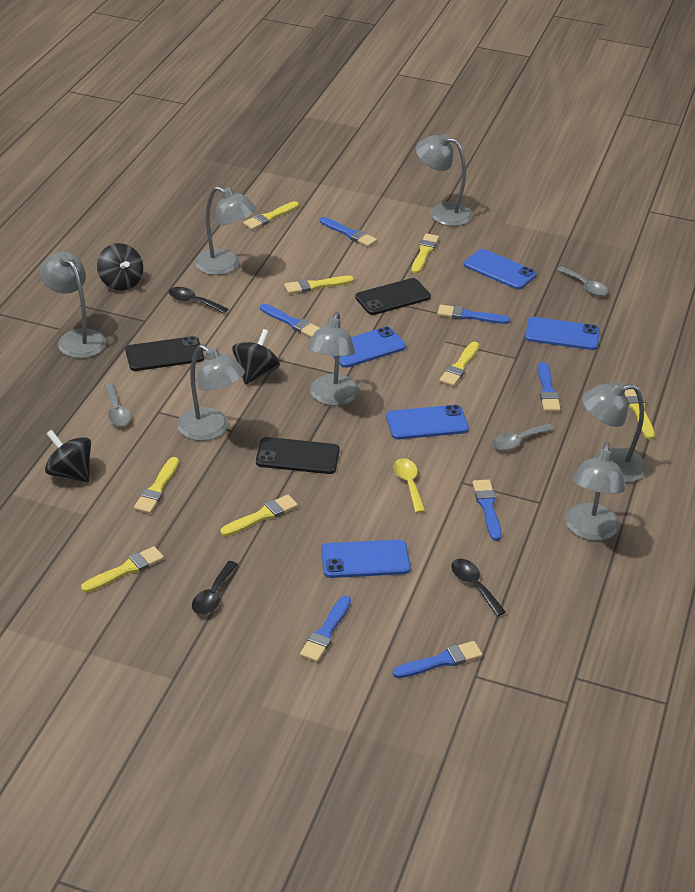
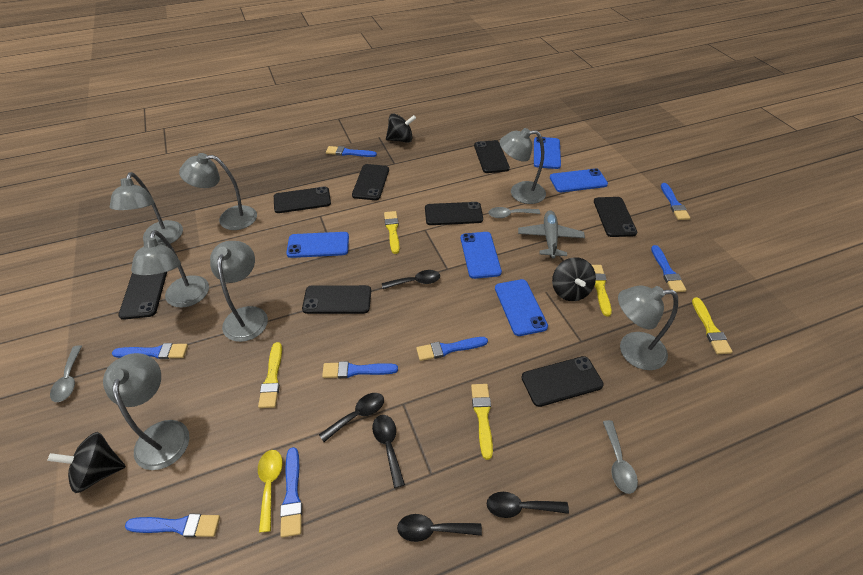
black phone: [125,336,204,371] [256,437,340,474] [355,278,431,315] = 3 -> [118,272,167,320] [274,186,331,213] [302,285,371,314] [352,164,389,200] [425,202,483,225] [474,140,510,173] [521,356,604,407] [594,197,637,237] = 8
black spoon: [169,287,228,314] [192,561,238,615] [451,559,506,616] = 3 -> [319,393,384,442] [372,415,405,488] [382,270,440,289] [397,514,482,542] [487,492,569,518] = 5
blue brush: [260,304,319,338] [300,596,351,662] [320,217,377,247] [393,641,483,678] [438,305,510,324] [473,480,502,541] [538,362,561,411] = 7 -> [112,343,188,359] [125,514,220,537] [280,447,302,537] [322,361,398,378] [326,146,377,157] [416,337,488,361] [651,245,686,292] [661,183,690,220] = 8
grey plane: none = 0 -> [518,210,585,259] = 1
yellow brush: [81,546,164,593] [134,457,179,514] [220,495,298,536] [243,201,299,230] [284,276,354,294] [412,233,439,274] [439,342,479,386] [624,387,655,440] = 8 -> [258,342,282,408] [384,211,400,254] [471,384,493,460] [592,265,612,317] [692,297,733,354] = 5

